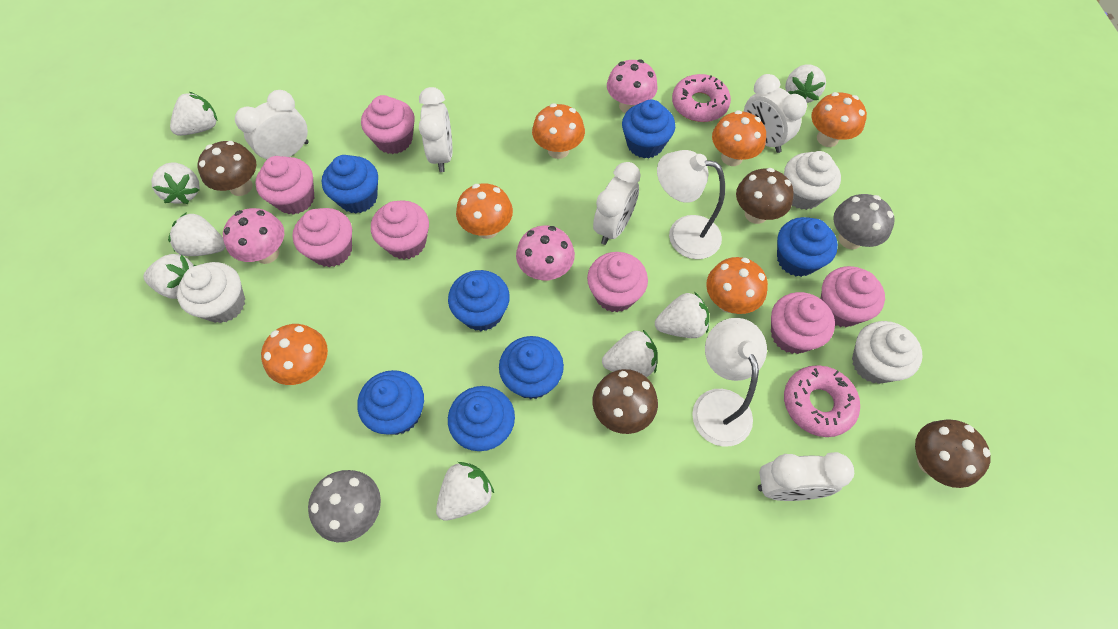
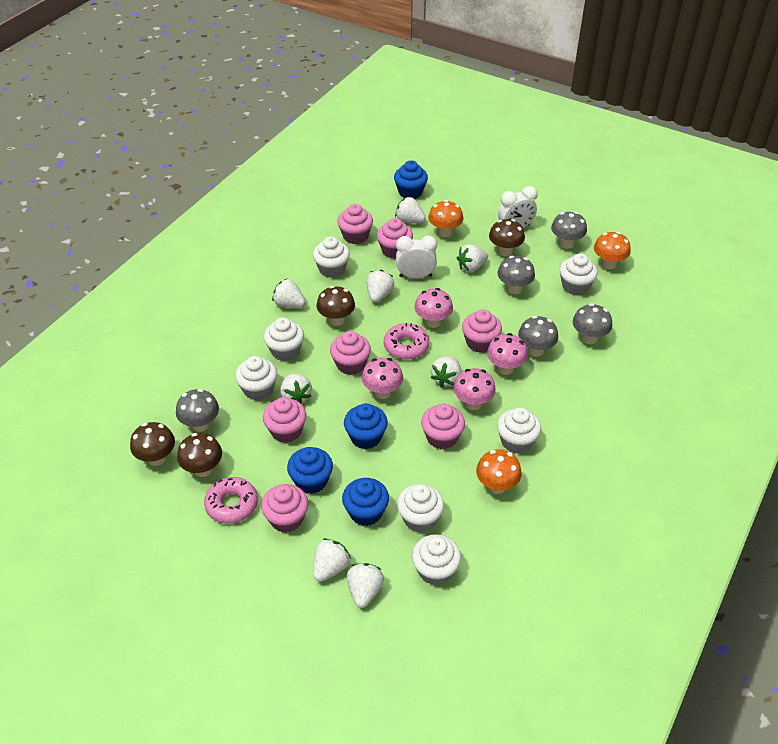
blue cupcake: [322,155,378,214] [357,370,424,435] [448,270,510,331] [448,386,515,451] [499,336,564,399] [622,100,675,158] [777,217,838,277] = 7 -> [287,447,333,494] [342,478,389,526] [344,403,388,449] [394,160,428,199] = 4
grey mushroom: [308,470,381,542] [833,194,895,249] = 2 -> [176,389,219,432] [497,256,535,294] [518,316,558,357] [551,212,587,249] [573,303,612,344] = 5
orange mushroom: [261,324,328,385] [456,183,513,239] [532,103,585,159] [706,257,768,314] [712,110,766,166] [811,92,867,147] = 6 -> [428,200,463,237] [476,450,522,494] [594,232,631,269] = 3
pink mushroom: [223,208,284,264] [516,225,575,281] [607,59,658,113] = 3 -> [362,357,403,399] [414,288,453,328] [454,368,496,410] [487,333,528,375] = 4
white clock: [235,90,309,160] [419,87,452,172] [593,162,641,245] [744,74,807,153] [758,452,854,501] = 5 -> [396,236,437,278] [498,186,537,228] = 2
white cupcake: [177,262,245,323] [784,151,841,210] [852,321,923,384] = 3 -> [235,356,277,400] [264,318,304,361] [313,237,350,278] [397,484,444,532] [412,534,461,585] [497,408,541,454] [559,254,598,295] = 7
white lamp: [657,150,725,259] [692,318,767,447] = 2 -> none = 0

